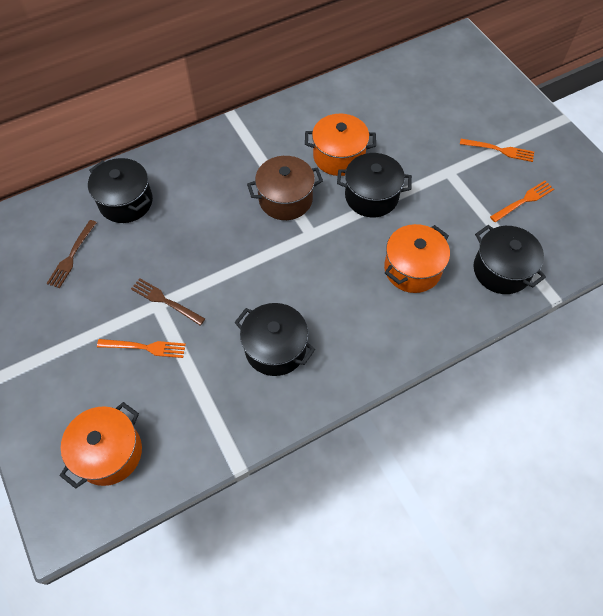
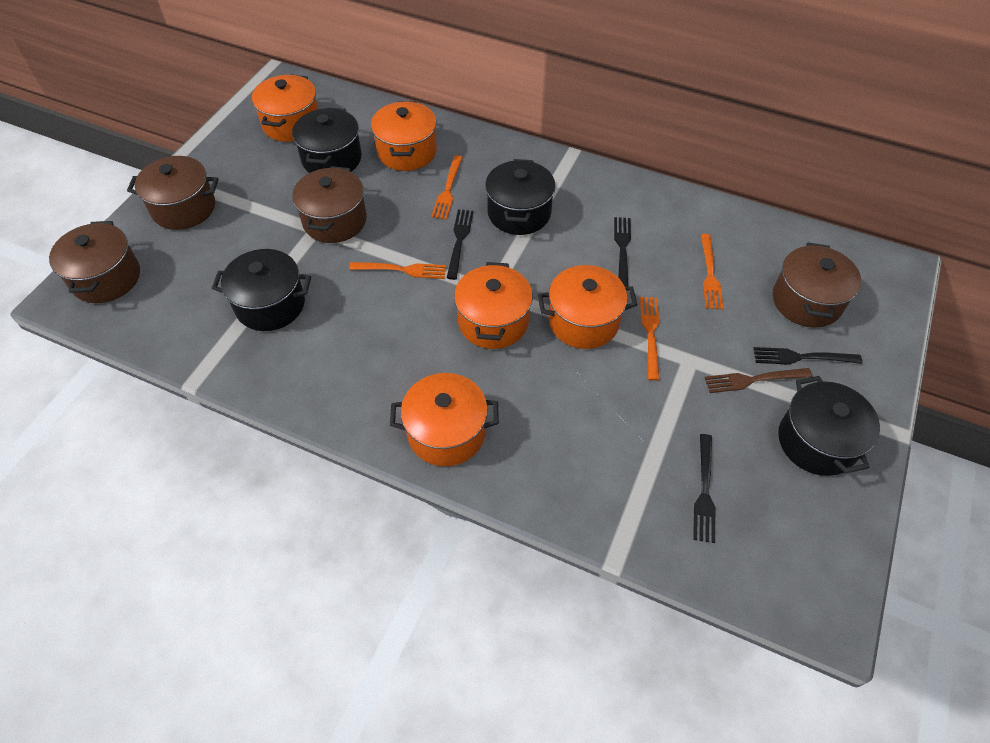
black fork: none = 0 -> [447,209,474,280] [614,217,631,287] [693,434,716,543] [754,347,862,365] = 4
brown fork: [46,220,97,288] [131,278,205,325] = 2 -> [705,368,812,393] = 1
brown pot: [247,156,323,220] = 1 -> [49,221,140,303] [127,156,219,230] [292,166,367,243] [773,242,861,328] = 4
orange fork: [97,339,186,358] [460,139,534,162] [490,181,554,222] = 3 -> [349,262,446,279] [431,155,463,220] [640,297,659,381] [701,234,724,310] = 4
orange pot: [60,402,142,489] [305,114,376,176] [384,224,450,293] = 3 -> [252,74,318,142] [371,101,437,171] [390,373,499,466] [454,262,533,349] [538,265,638,349] = 5

